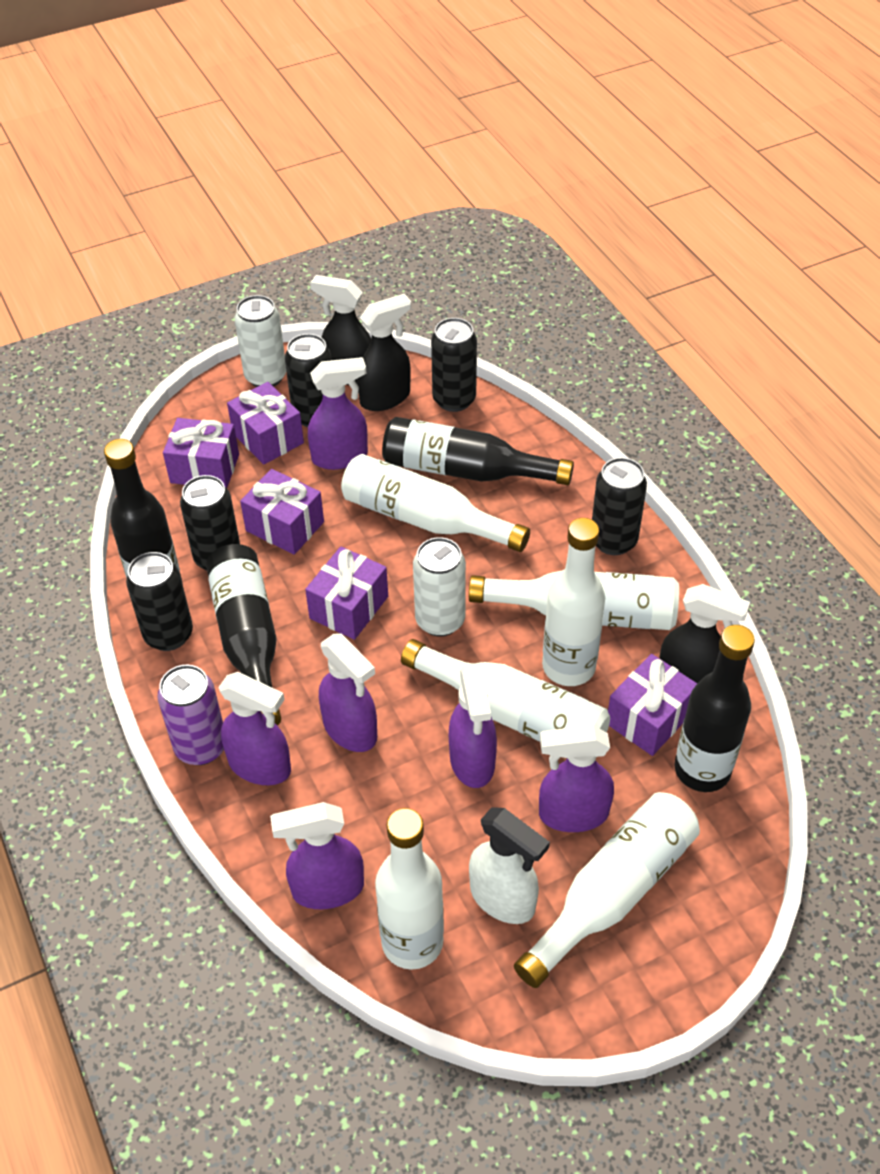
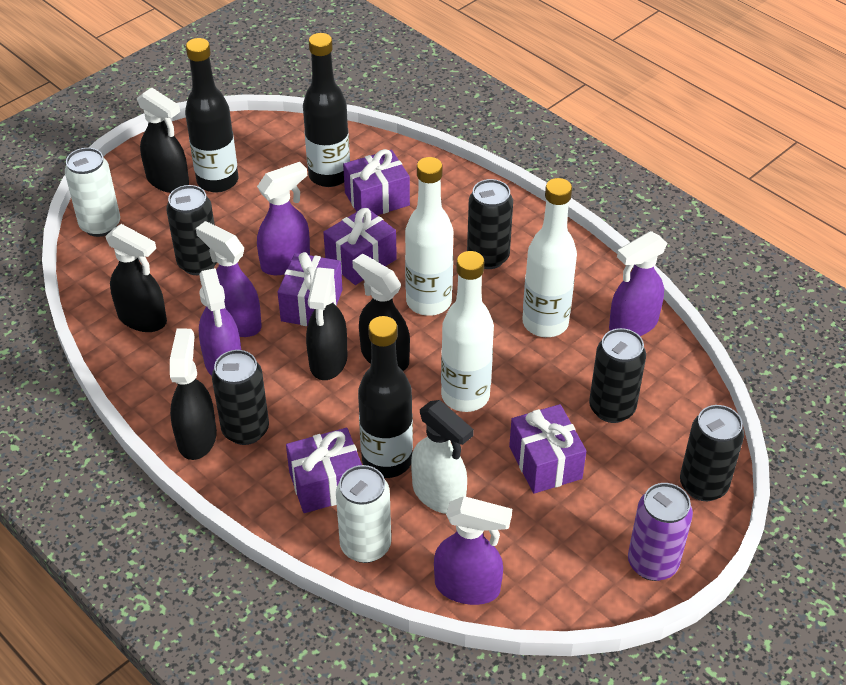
black bottle: [104,439,182,580] [206,544,281,726] [382,417,574,485] [674,625,755,792] = 4 -> [185,38,239,192] [303,33,350,187] [358,316,413,478] = 3
black spray bottle: [310,275,371,385] [357,294,411,411] [659,584,750,683] = 3 -> [105,224,167,332] [137,87,189,193] [170,329,217,460] [306,268,348,380] [352,254,410,371] = 5
purple spray bottle: [218,672,291,785] [270,802,364,909] [308,357,368,470] [319,634,377,752] [449,664,497,788] [539,725,614,832] = 6 -> [196,221,261,337] [199,268,241,376] [257,162,310,275] [434,496,512,605] [609,231,668,336] = 5
white bottle: [341,454,530,552] [375,808,444,970] [401,639,610,742] [469,570,679,630] [514,792,700,988] [542,518,605,686] = 6 -> [405,157,453,316] [441,251,494,412] [522,178,577,337] = 3

